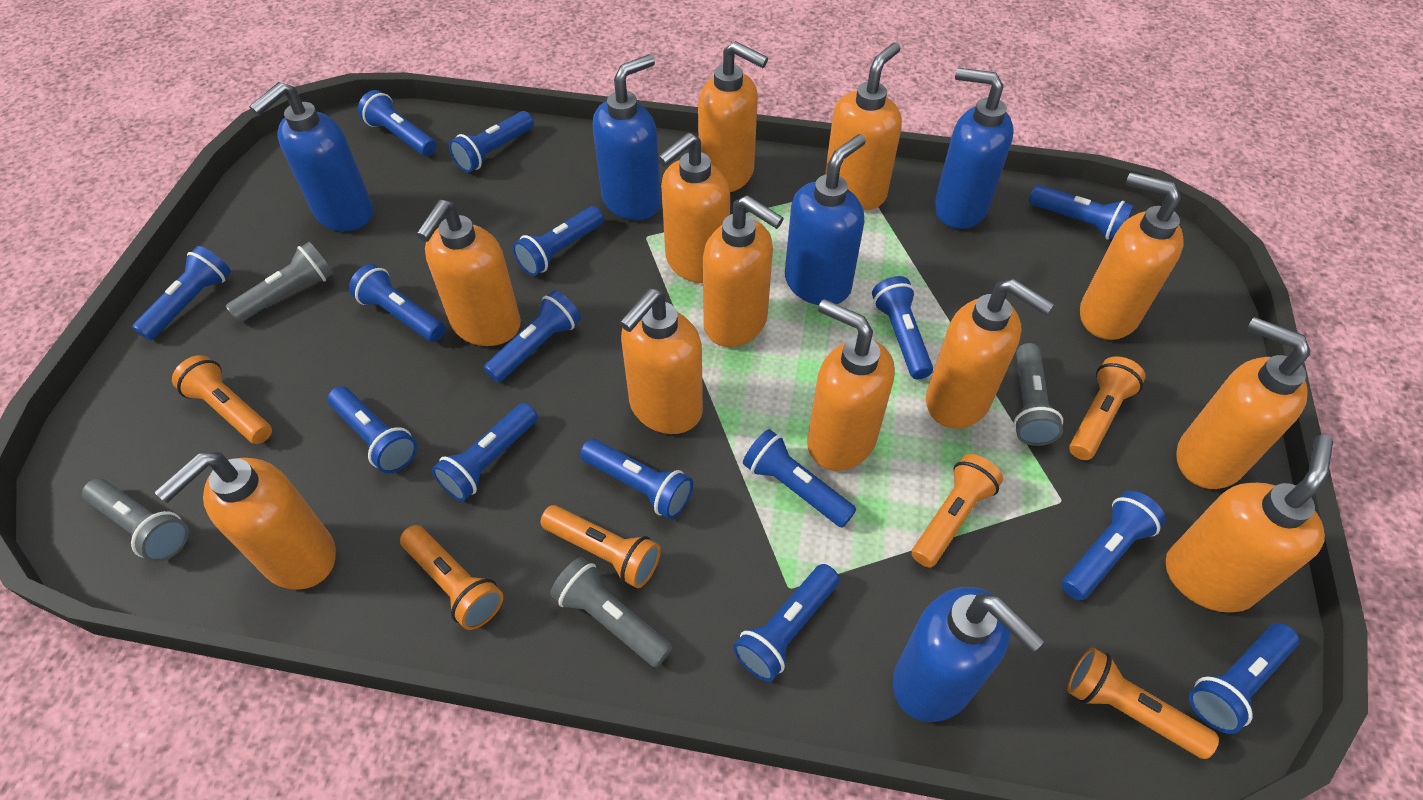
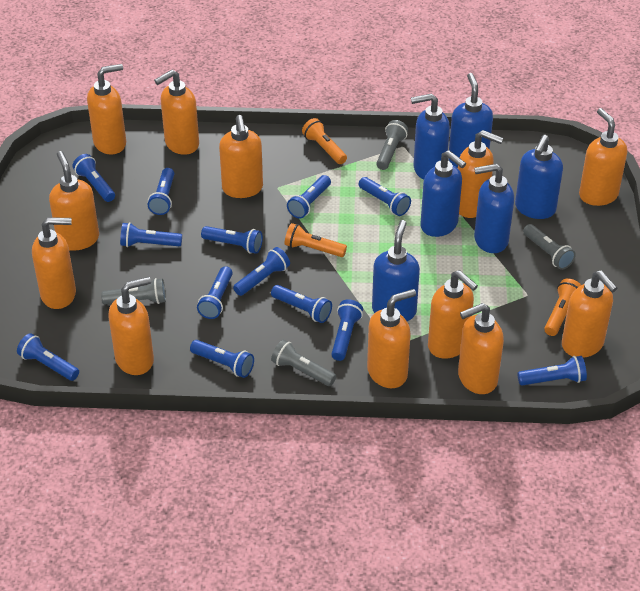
blue flashlight: [132,246,231,341] [327,386,417,473] [349,264,445,342] [358,90,437,156] [432,403,538,501] [449,111,534,172] [484,290,581,382] [513,206,604,276] [580,439,693,519] [733,564,839,682] [743,429,856,528] [872,276,933,379] [1029,185,1134,240] [1062,491,1166,600] [1189,623,1299,734] = 15 -> [17,333,79,381] [72,154,115,202] [120,222,182,247] [148,168,174,215] [190,340,254,378] [197,266,233,319] [201,226,263,254] [233,247,290,296] [271,285,332,323] [287,175,331,219] [331,299,363,361] [358,177,411,216] [518,356,587,385] = 13
blue soap dispenser: [249,82,373,231] [593,54,661,220] [785,134,866,305] [893,587,1045,722] [934,68,1014,229] = 5 -> [372,220,420,321] [411,93,450,180] [420,150,466,237] [448,73,493,168] [474,164,514,253] [515,135,563,219] = 6
orange flashlight: [172,355,272,444] [400,525,503,630] [540,505,661,588] [912,454,1003,568] [1067,648,1219,759] [1069,356,1146,460] = 6 -> [285,223,347,257] [302,118,347,164] [544,278,581,336] = 3

